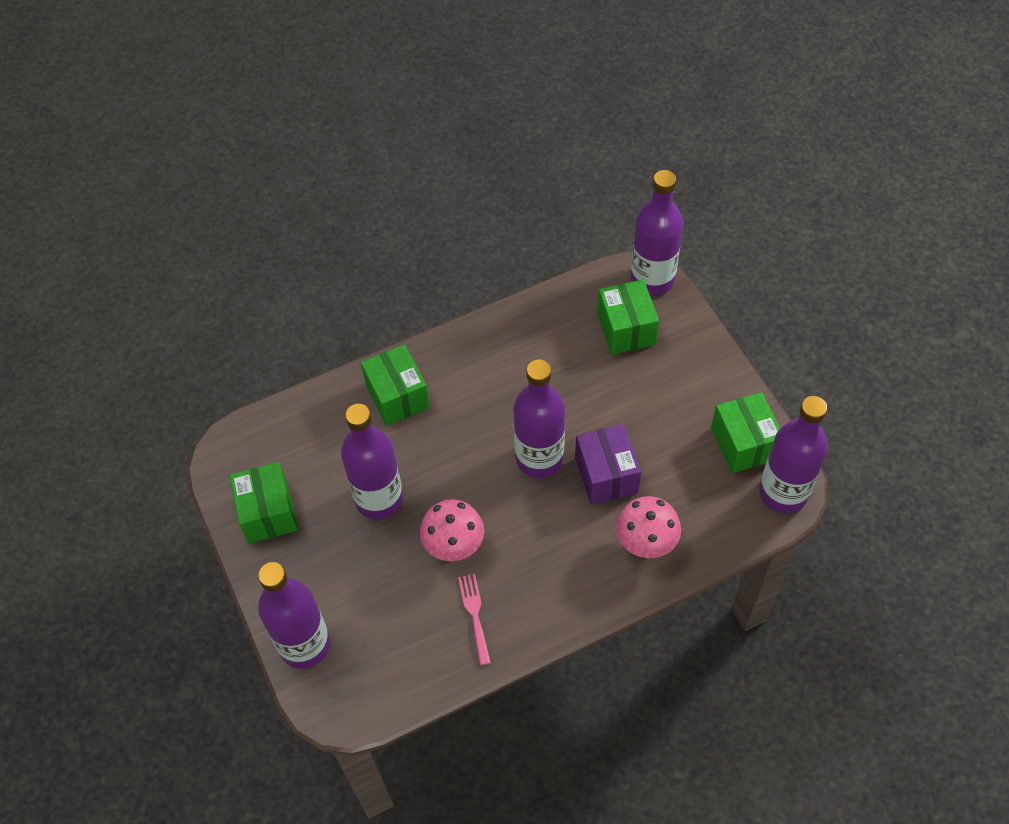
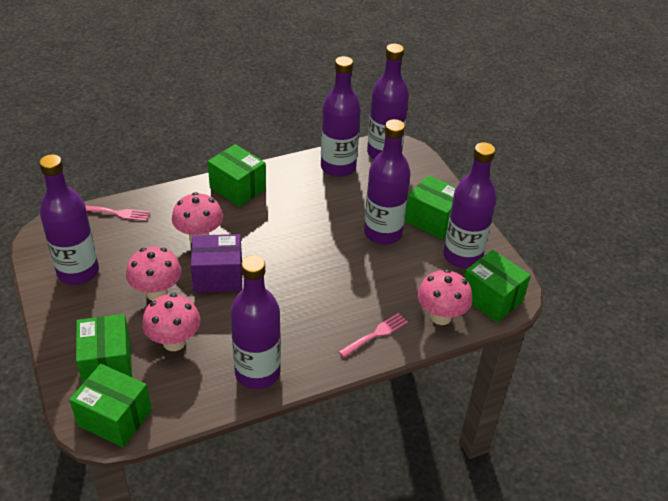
green box: [229,462,298,544] [361,345,430,426] [597,279,659,355] [711,392,780,473] = 4 -> [69,364,152,447] [76,314,132,384] [208,144,266,207] [405,175,456,239] [464,250,531,323] = 5
pink fork: [458,574,491,665] = 1 -> [86,206,150,221] [338,313,408,357] = 2
pink mushroom: [420,499,484,561] [616,496,681,558] = 2 -> [126,247,181,301] [142,293,200,351] [172,192,223,243] [418,269,473,325] = 4
purple bottle: [258,562,330,669] [341,404,403,519] [513,359,565,478] [630,170,683,296] [759,396,828,513] = 5 -> [39,154,99,285] [230,255,281,389] [321,56,361,177] [364,119,411,244] [367,44,409,159] [443,142,497,268] = 6

